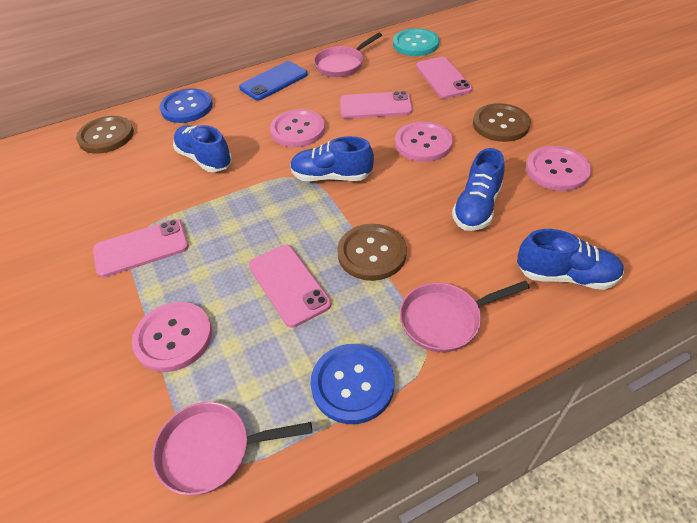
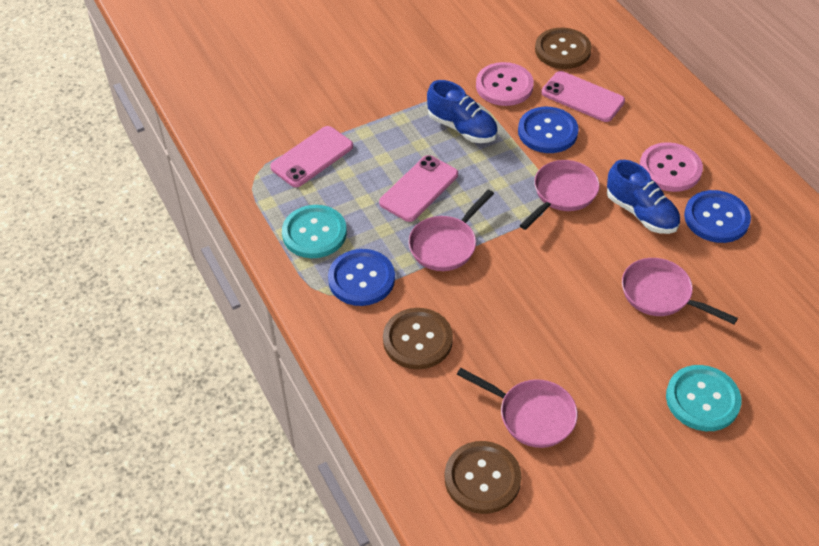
blue button: [159,88,213,123] [310,344,395,424] = 2 -> [328,249,395,306] [518,107,579,153] [684,190,751,243] = 3
blue phone: [239,61,308,100] = 1 -> none = 0
blue shoe: [173,125,232,172] [290,136,374,181] [452,148,505,231] [517,229,624,290] = 4 -> [427,80,498,143] [607,160,680,234] = 2
pink button: [132,302,212,372] [270,109,325,147] [395,121,453,162] [526,146,591,191] = 4 -> [476,62,534,106] [640,142,703,192] = 2
pink pan: [152,402,312,495] [314,33,382,77] [400,281,530,352] = 3 -> [408,189,494,271] [457,368,578,448] [520,160,600,230] [622,258,738,324] = 4
pink phone: [93,219,189,278] [249,245,331,328] [340,91,413,119] [416,57,473,99] = 4 -> [270,126,353,187] [379,155,458,222] [541,71,625,122] = 3
turquoise button: [393,28,439,56] = 1 -> [282,205,347,258] [666,365,741,431] = 2

